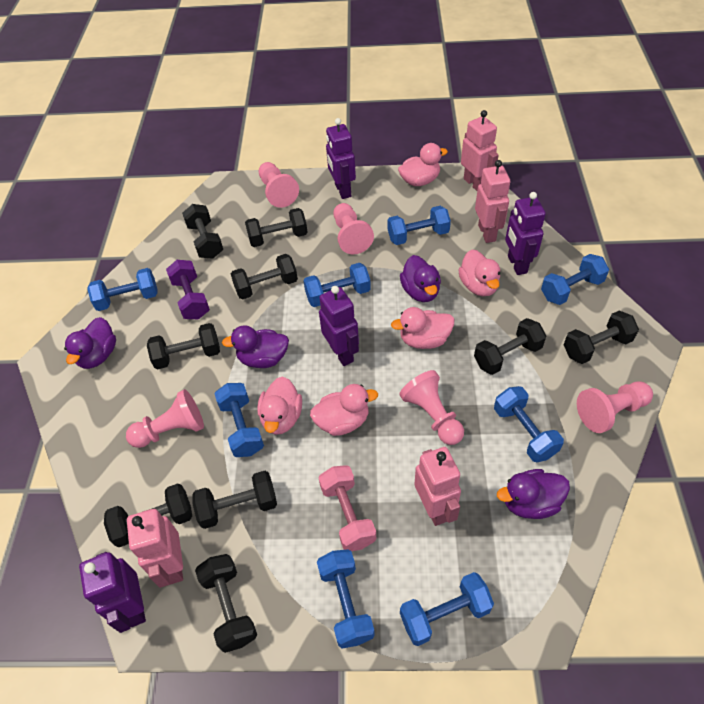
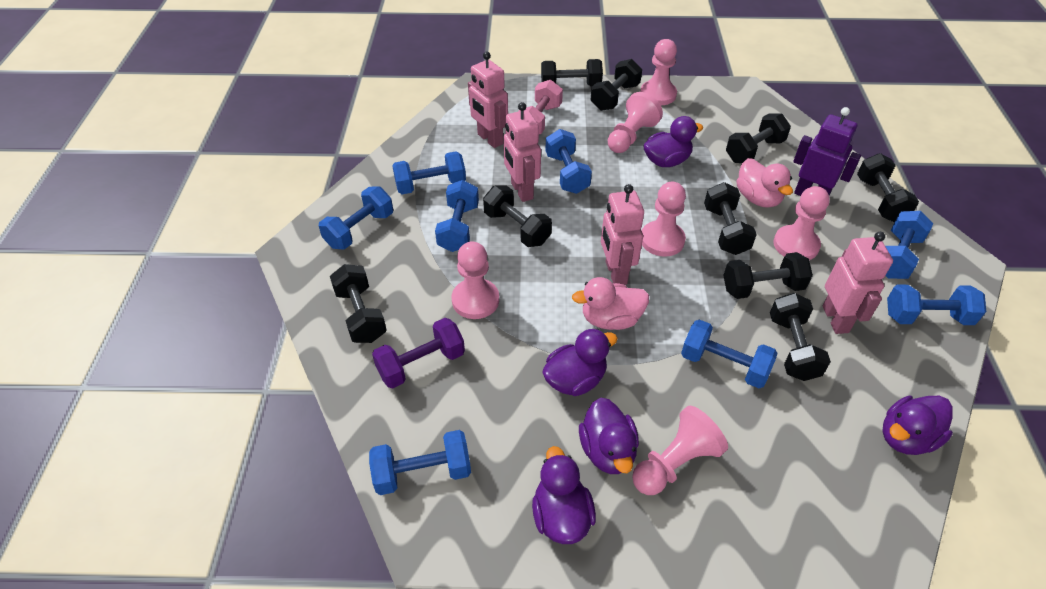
pink duck: [257,376,302,435] [310,384,378,436] [391,307,454,349] [398,143,448,186] [459,249,500,296] = 5 -> [572,277,649,330] [737,158,793,208] = 2
pink pawn: [126,389,204,448] [259,162,299,208] [333,203,374,254] [399,370,464,445] [577,382,653,433] = 5 -> [452,241,499,319] [608,92,663,153] [632,406,728,495] [640,39,677,105] [642,182,686,257] [773,186,830,260] = 6
purple duck: [64,317,116,369] [222,325,289,368] [400,255,441,302] [497,469,570,519] = 4 -> [532,446,596,544] [542,329,618,396] [579,398,639,474] [643,116,703,167] [882,395,953,455] = 5
purple robot: [79,552,146,633] [319,286,359,366] [326,118,356,199] [505,192,546,275] = 4 -> [793,107,861,196] = 1

